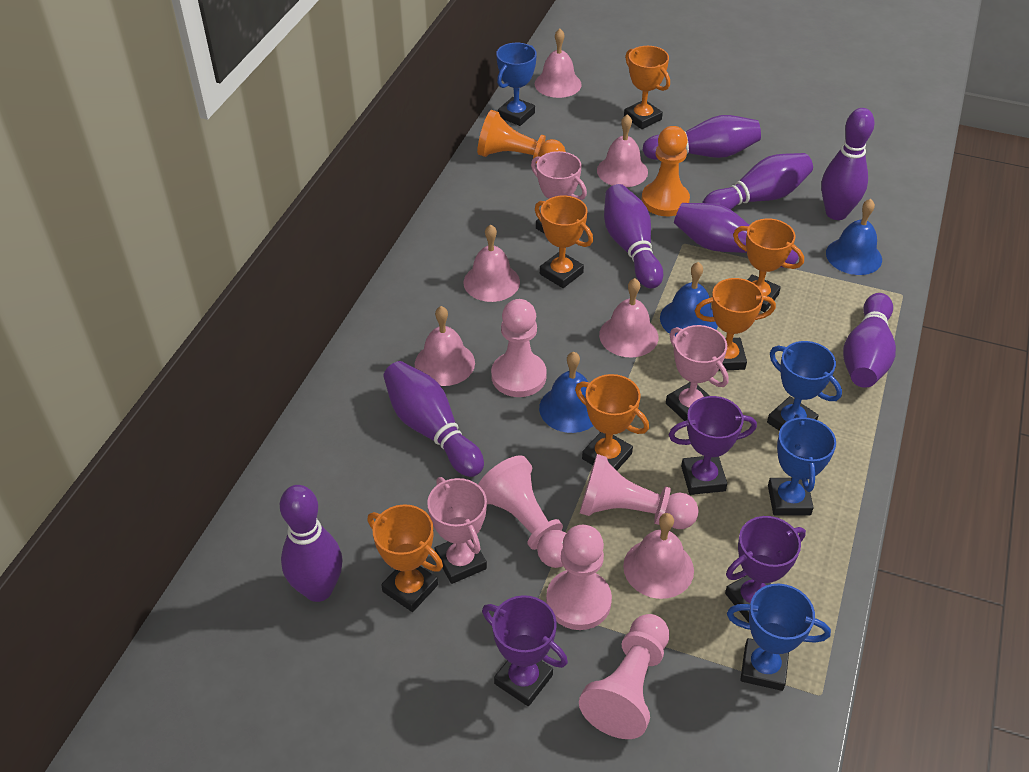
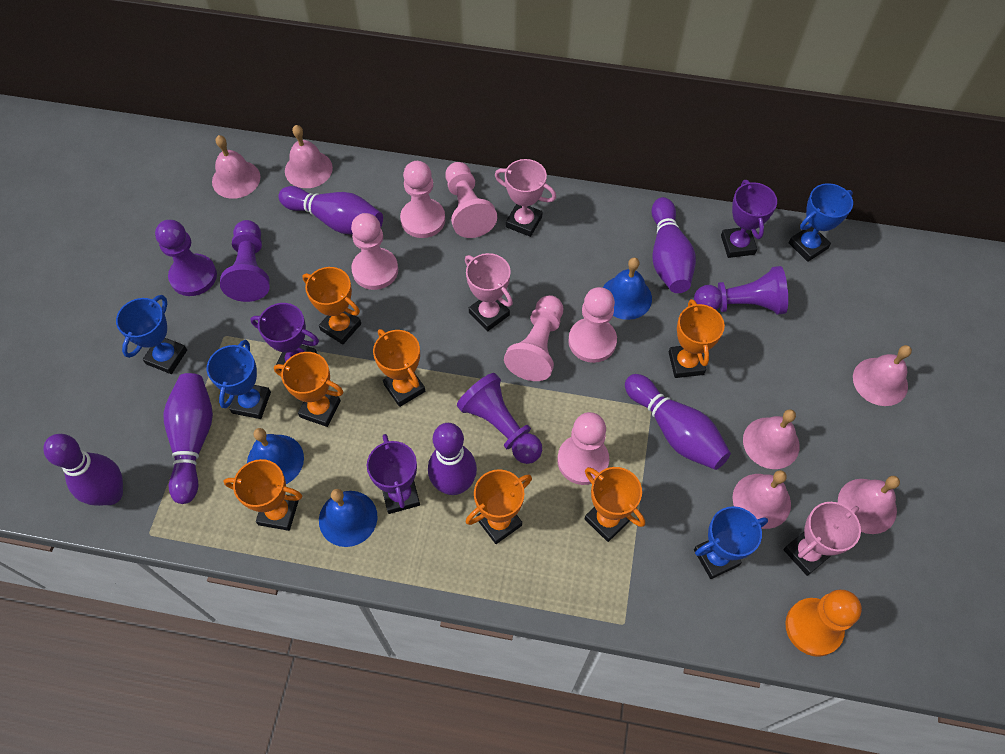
orange pawn: [477,110,566,164] [641,126,690,216] = 2 -> [785,590,862,657] = 1
orange trophy: [367,504,443,612] [535,195,593,288] [575,374,649,470] [624,46,670,129] [695,278,776,371] [733,218,804,312] = 6 -> [223,459,302,531] [274,352,343,427] [302,267,361,345] [373,329,425,407] [466,469,532,544] [585,467,645,542] [669,299,725,378] = 7
pink pawn: [478,456,566,568] [491,299,547,397] [546,525,612,630] [579,614,670,739] [580,454,699,529] = 5 -> [351,213,398,290] [400,161,445,238] [445,162,497,238] [504,295,563,381] [557,412,609,485] [568,287,617,363] = 6
purple bowling pin: [280,485,343,602] [383,361,484,477] [604,184,663,288] [643,115,761,160] [674,203,798,267] [702,153,813,209] [821,108,875,220] [843,293,896,388] = 8 -> [43,434,123,506] [164,373,213,504] [278,186,383,235] [428,423,477,495] [625,374,731,470] [651,197,696,293] = 6
purple pawn: none = 0 -> [155,220,217,296] [220,220,270,302] [457,373,542,464] [694,266,788,315] = 4

